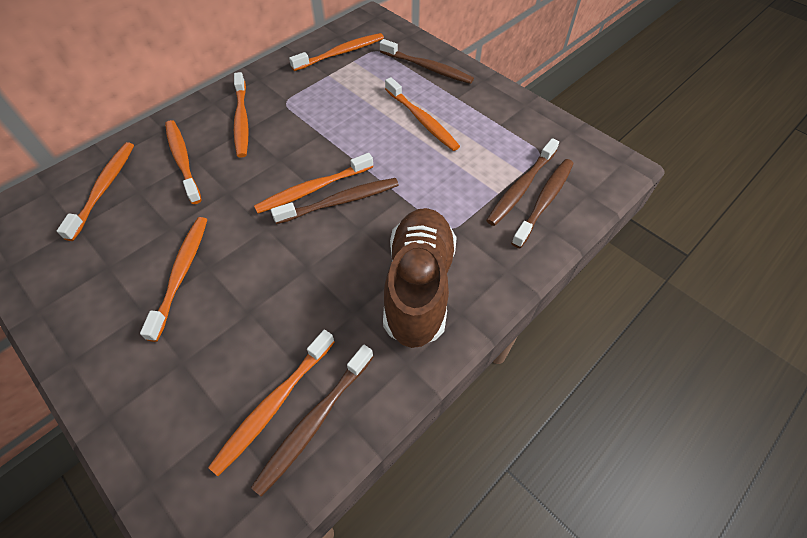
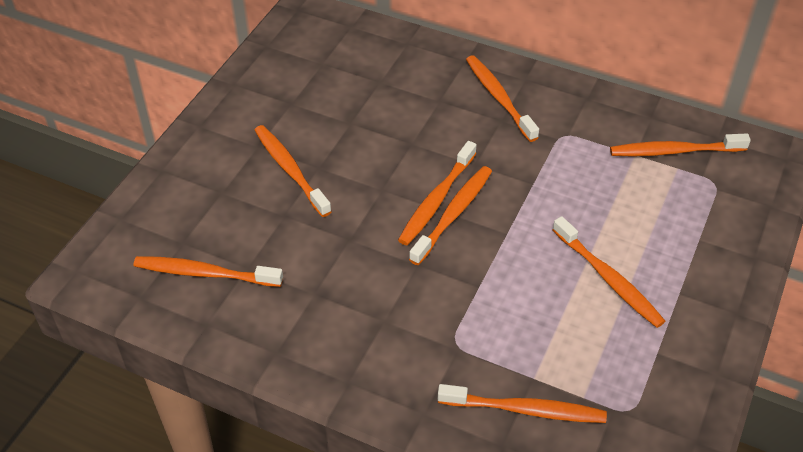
brown shoe: [383,208,457,348] = 1 -> none = 0
brown toothbrush: [251,345,373,497] [271,178,399,224] [380,39,474,84] [486,138,559,226] [511,159,573,248] = 5 -> none = 0

